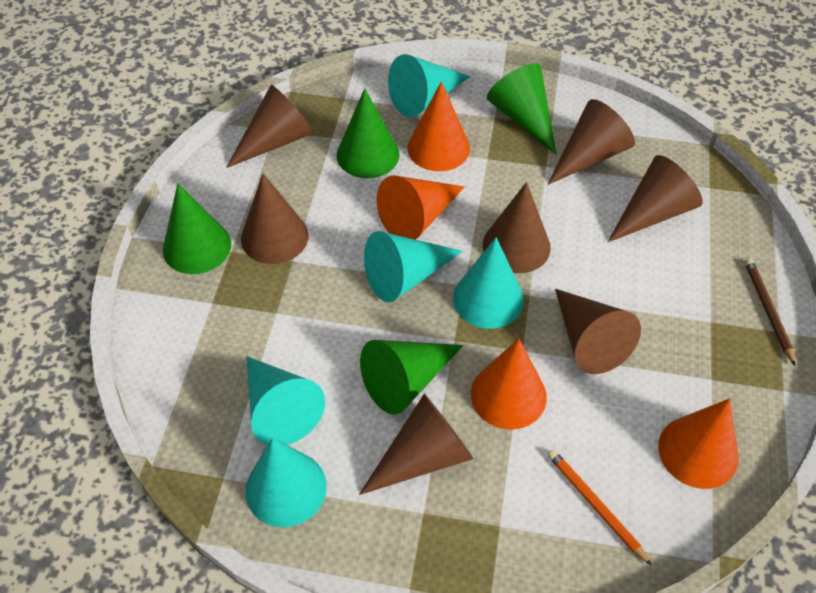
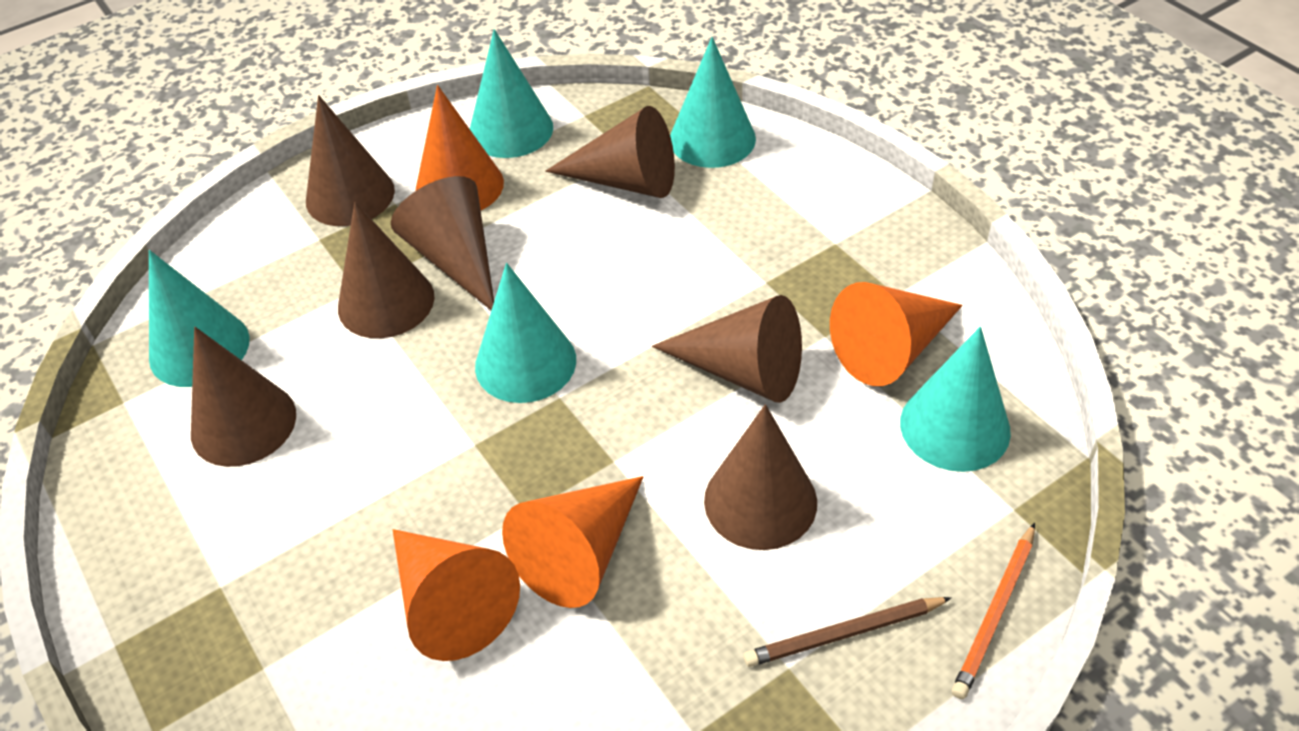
green cone: [163,183,231,274] [337,88,400,178] [360,340,463,415] [487,63,557,155] = 4 -> none = 0

